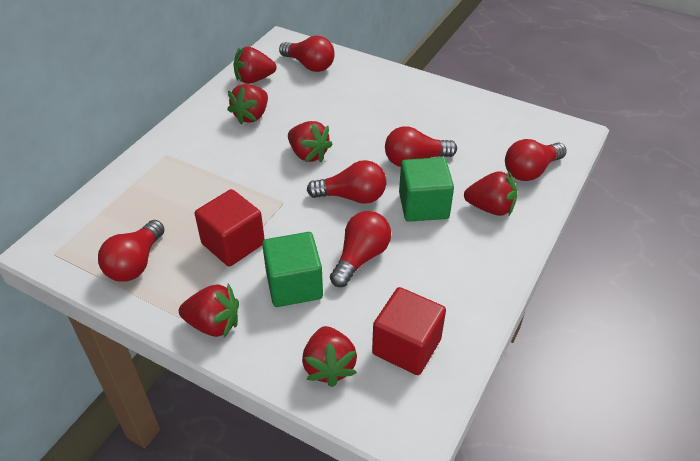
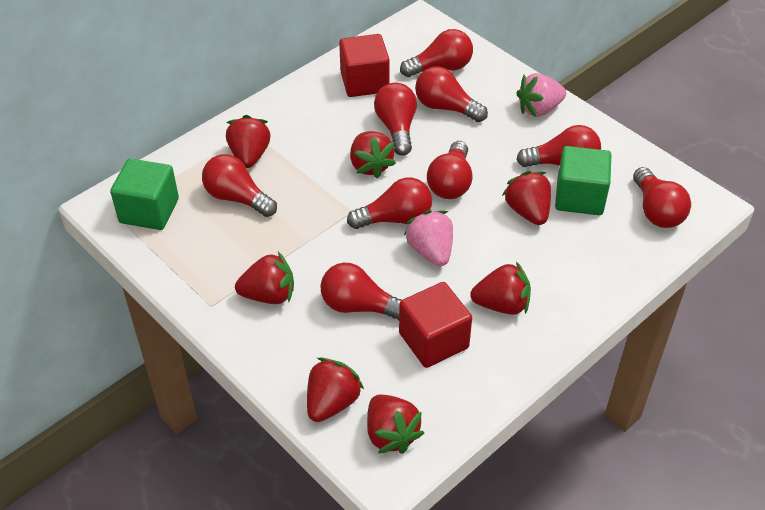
pink strawberry: none = 0 -> [404,210,453,266] [516,73,566,117] = 2
red light bulb: [98,220,165,282] [279,36,335,72] [307,160,386,204] [330,211,391,287] [385,126,457,167] [505,139,567,181] = 6 -> [202,154,277,217] [321,263,402,320] [347,178,432,229] [374,83,417,156] [400,29,473,77] [415,66,488,122] [427,141,472,199] [516,125,601,167] [633,167,691,228] = 9
red strawberry: [179,283,239,338] [227,84,268,125] [234,47,277,84] [288,121,333,162] [302,326,357,387] [464,171,517,216] = 6 -> [226,115,270,168] [235,252,294,304] [307,357,364,422] [350,131,396,179] [367,395,424,454] [470,261,531,315] [502,171,551,225] = 7

